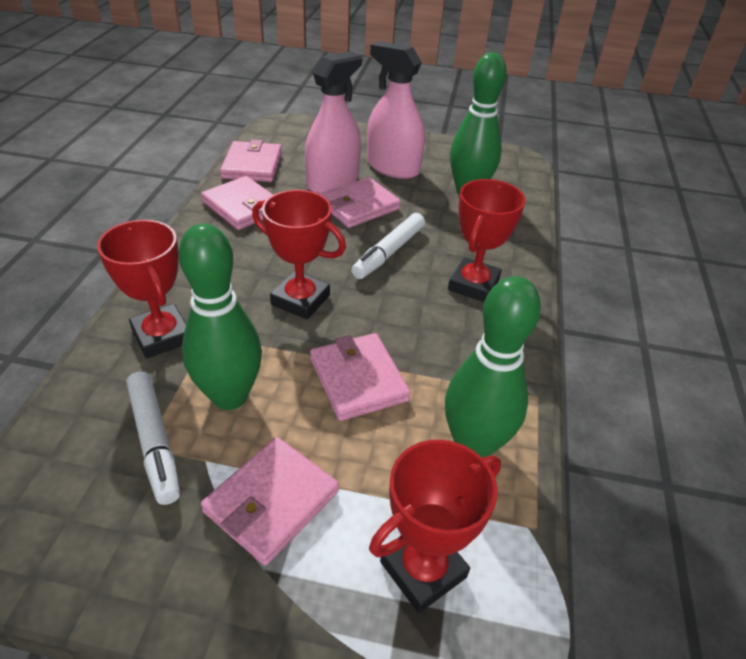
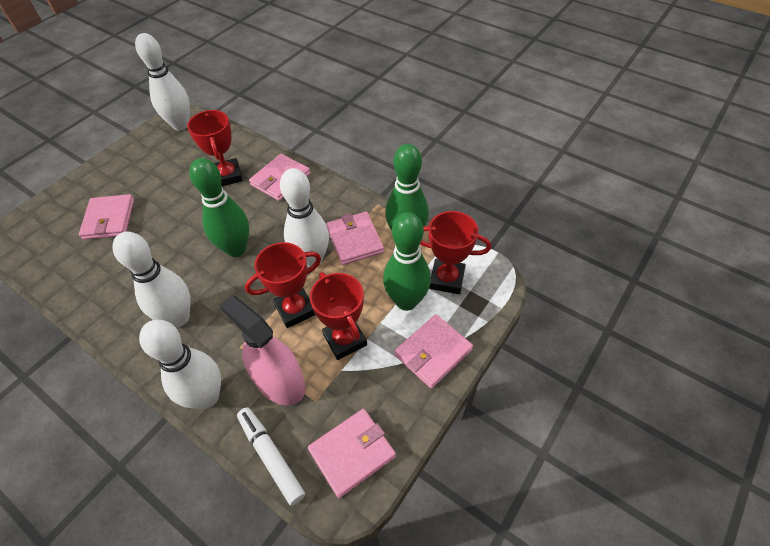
pink spray bottle: [305,51,362,194] [367,41,425,179] = 2 -> [220,295,305,405] = 1
white bowling pin: none = 0 -> [113,231,190,327] [135,33,190,131] [139,320,221,409] [280,168,329,267] = 4
white marker: [127,371,180,505] [351,213,425,279] = 2 -> [237,407,305,506] = 1

